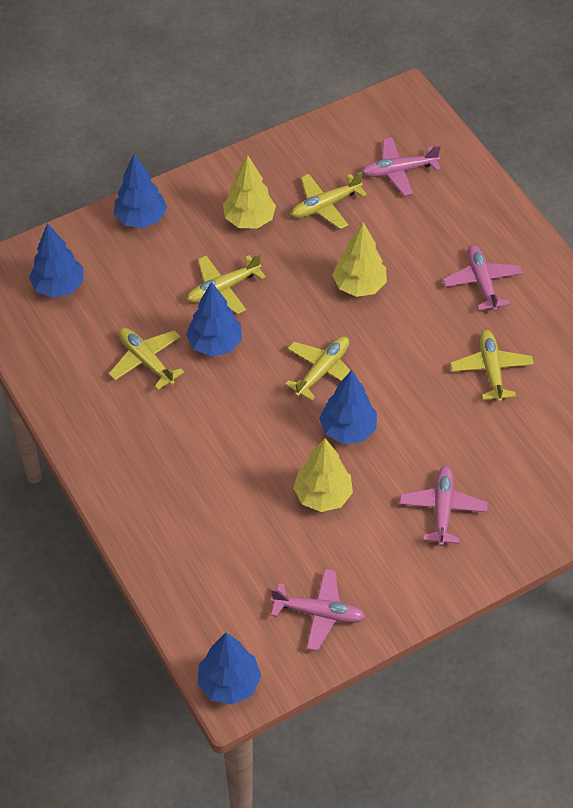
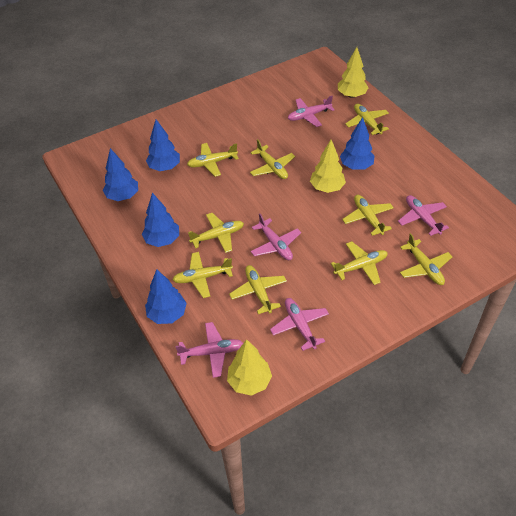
pink plane: [271,569,365,651] [362,138,441,196] [400,466,488,546] [443,245,522,312] = 4 -> [175,322,243,378] [251,213,301,260] [270,298,329,351] [288,96,335,127] [398,195,449,236] = 5
yellow plane: [109,328,184,390] [187,253,266,314] [285,336,361,401] [291,172,367,229] [450,330,534,402] = 5 -> [173,252,233,298] [187,143,239,177] [188,213,244,253] [229,265,287,314] [250,139,295,179] [331,241,388,285] [342,195,394,236] [345,104,389,135] [400,233,452,285] = 9

